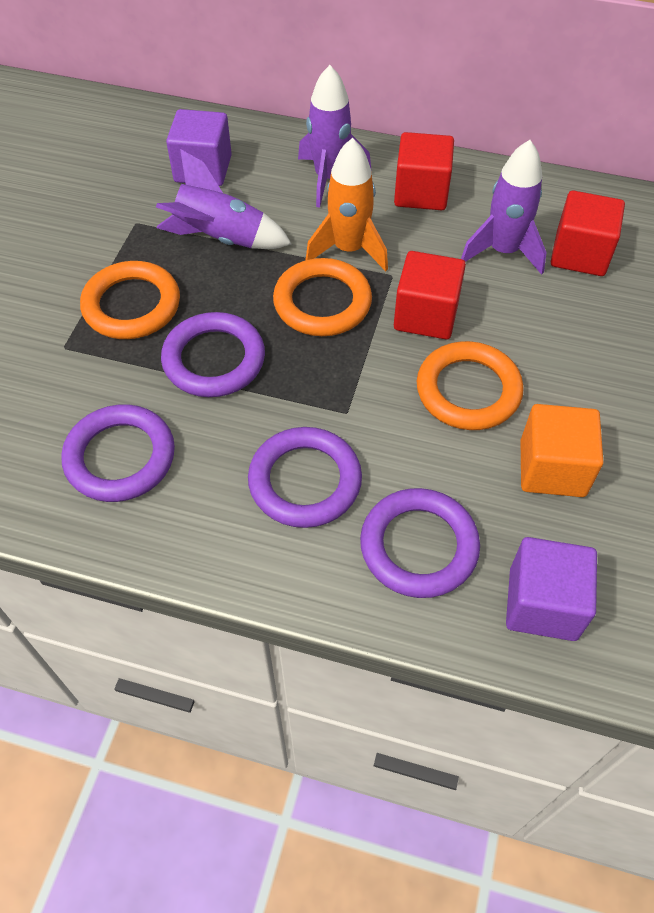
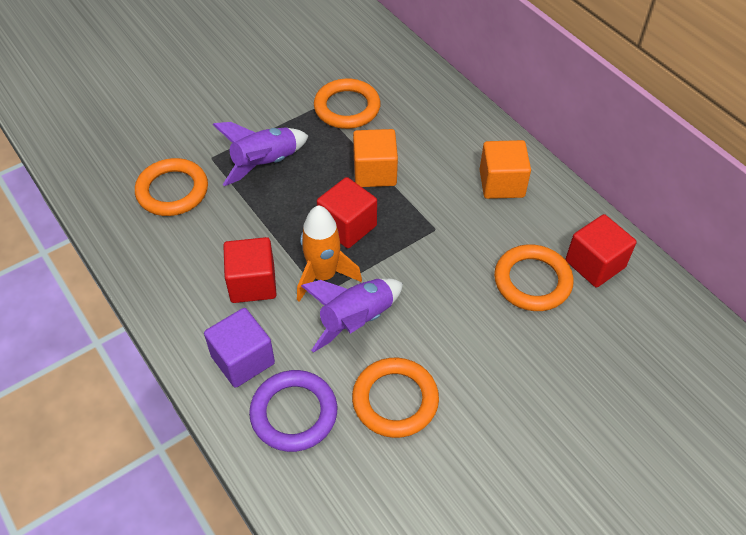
orange cube: [520,404,603,497] = 1 -> [353,129,398,187] [480,140,531,199] = 2
orange ring: [80,261,180,339] [273,258,372,336] [417,341,524,430] = 3 -> [135,158,208,216] [314,79,381,129] [352,358,439,438] [494,244,574,311] = 4
purple cube: [166,109,232,186] [506,537,597,641] = 2 -> [204,308,275,388] = 1
purple ring: [61,404,175,502] [161,312,265,397] [248,427,362,528] [360,488,480,598] = 4 -> [249,370,337,452] = 1
purple rocket: [156,149,291,249] [298,65,371,208] [461,140,547,275] = 3 -> [213,122,308,186] [301,278,403,353] = 2

